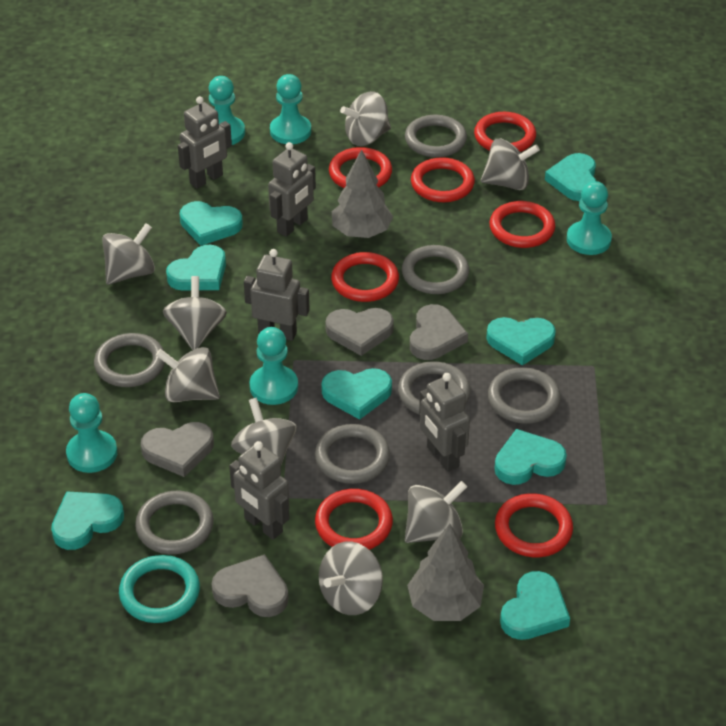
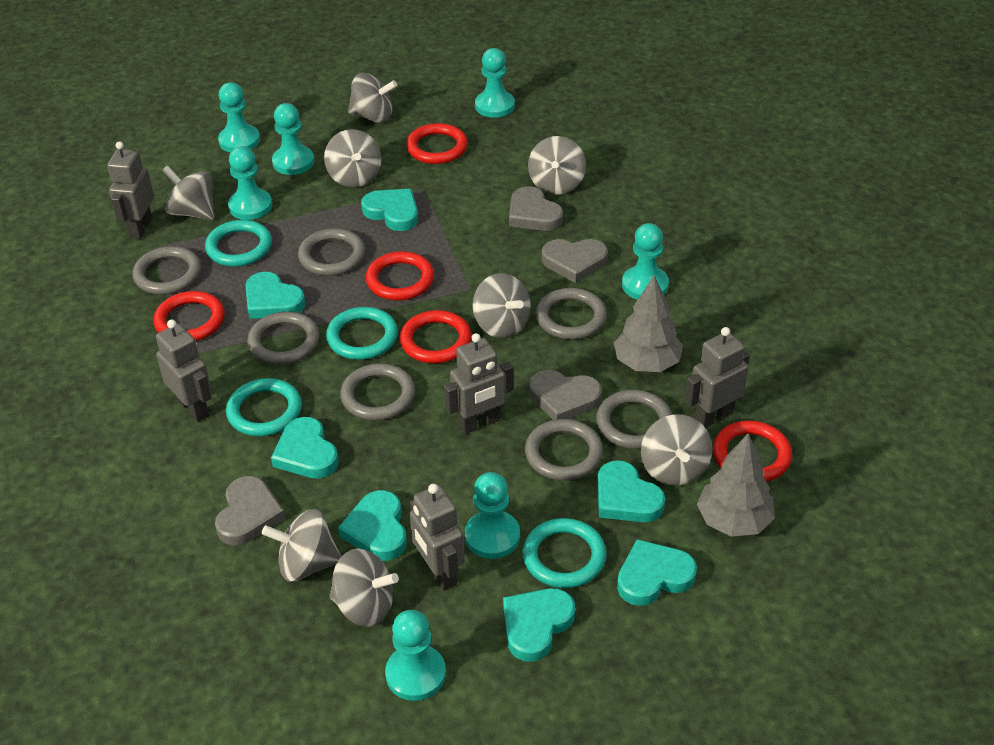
red ring: [315,489,393,550] [329,147,392,188] [331,252,399,302] [411,157,475,202] [474,112,536,152] [490,201,555,248] [495,493,573,557] = 7 -> [153,291,225,341] [366,251,434,300] [400,310,472,363] [406,123,468,164] [713,421,792,482] = 5
turquoise heart: [51,491,124,550] [166,245,226,291] [180,201,243,246] [321,368,392,420] [486,317,556,366] [494,429,567,485] [500,571,570,640] [545,153,596,201] = 8 -> [246,272,306,319] [271,417,339,479] [338,490,407,561] [361,189,418,231] [503,588,575,662] [597,460,665,522] [617,539,697,606] = 7
turquoise pawn: [66,393,117,473] [209,76,245,145] [249,327,298,405] [270,74,311,144] [567,181,612,255] = 5 -> [218,82,260,152] [228,146,272,220] [272,103,314,175] [385,610,446,701] [465,472,520,559] [475,48,515,118] [622,223,669,300] = 7
turquoise ring: [119,555,200,623] = 1 -> [205,220,272,267] [226,378,302,436] [326,307,398,360] [523,518,607,588] = 4

